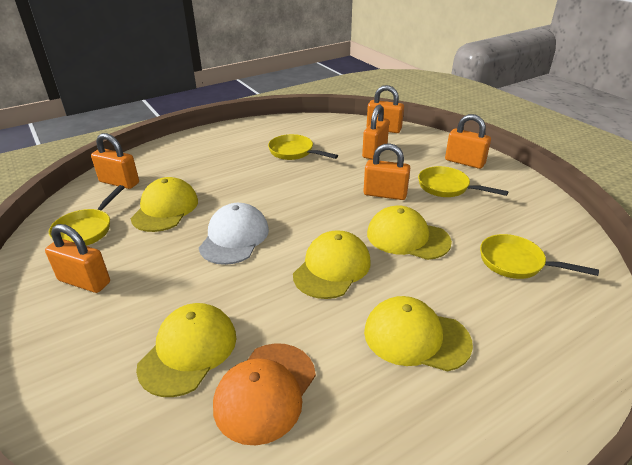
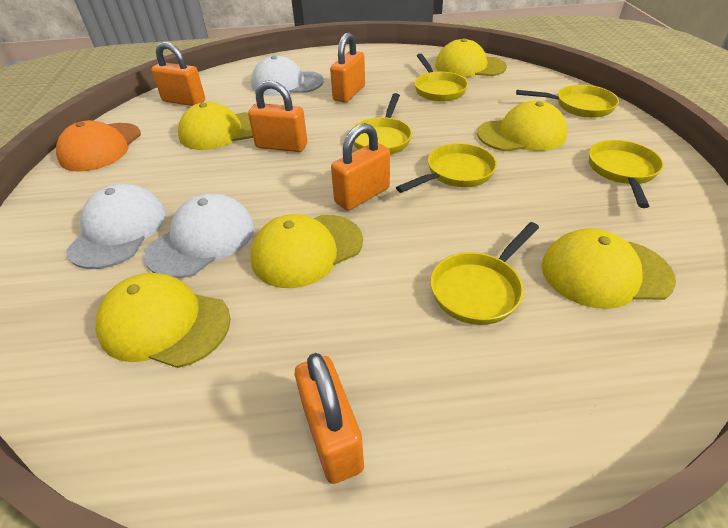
orange padlock: [45,224,110,293] [91,133,139,189] [362,104,389,160] [364,143,410,200] [367,85,404,133] [445,114,491,169] = 6 -> [151,41,205,106] [248,80,307,152] [295,353,364,484] [330,33,365,103] [331,123,390,211] = 5
white cap: [199,203,269,265] = 1 -> [66,184,166,269] [144,194,254,278] [251,55,324,96] = 3
yellow cap: [131,177,198,232] [136,303,236,397] [293,230,371,299] [364,296,473,371] [367,205,452,260] = 5 -> [96,273,231,368] [178,102,253,150] [251,214,363,288] [435,38,507,77] [477,100,567,151] [542,228,676,309] = 6
yellow pan: [49,185,125,246] [268,134,338,160] [418,166,508,197] [480,234,599,279] = 4 -> [352,93,412,154] [396,143,497,193] [414,54,468,102] [431,222,539,325] [516,85,619,118] [589,140,664,208] = 6

